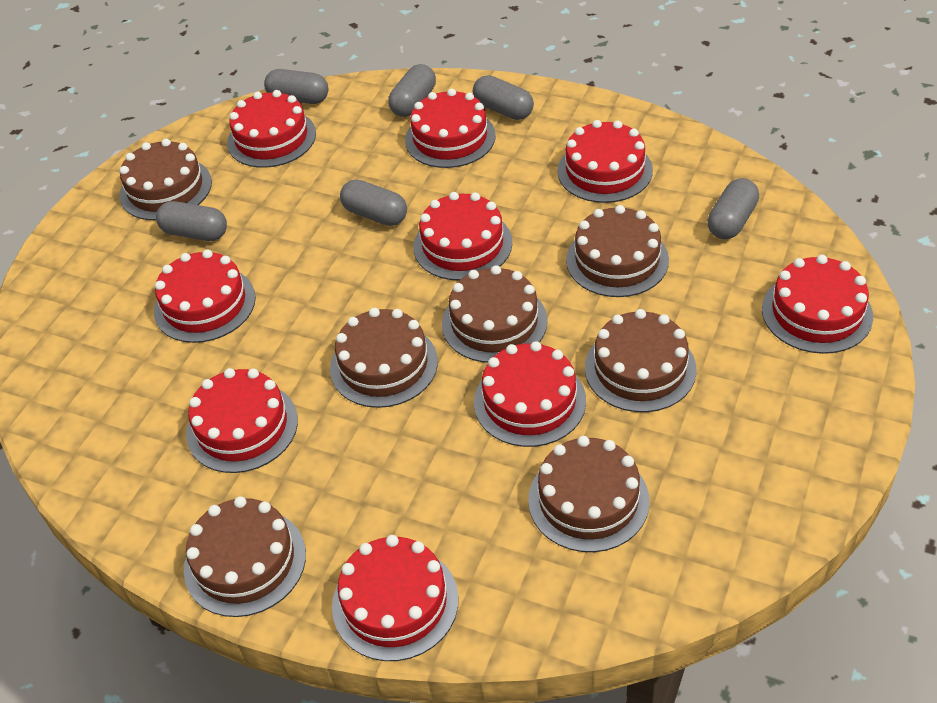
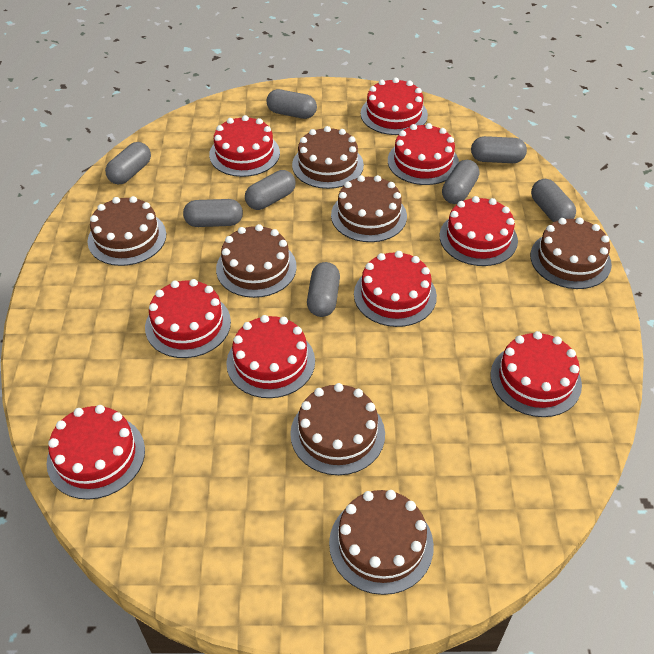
grey capsule: [156,201,227,241] [264,69,328,104] [340,179,407,226] [388,64,436,117] [473,75,534,120] [707,178,759,239] = 6 -> [105,142,151,184] [183,199,243,227] [245,170,296,210] [267,89,317,119] [307,262,340,317] [442,160,479,204] [471,136,527,163] [531,179,576,222] = 8

